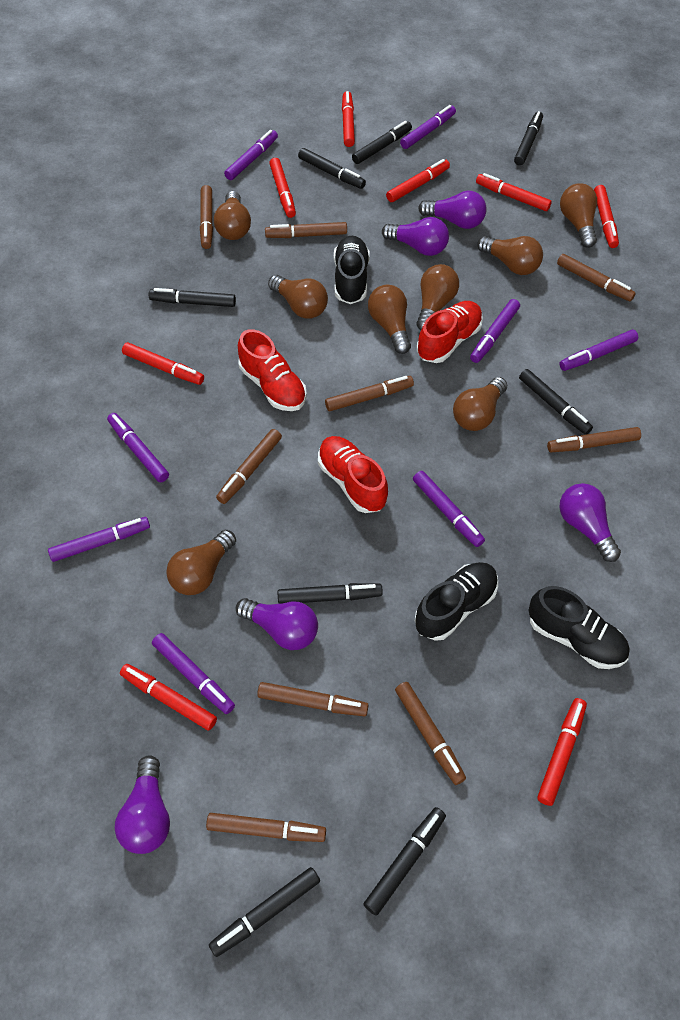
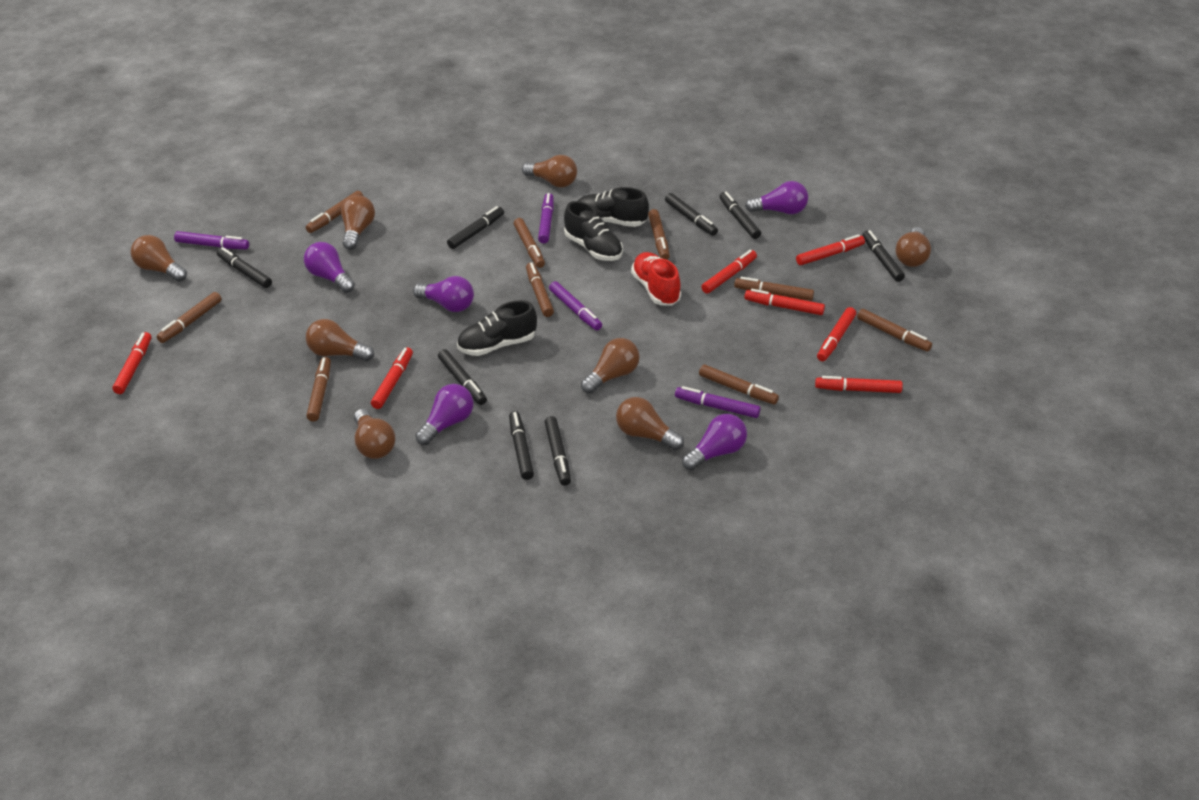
purple marker: [48,517,150,562] [107,413,169,483] [152,633,235,714] [224,130,278,180] [400,105,456,149] [413,471,485,547] [470,299,520,363] [560,330,638,371] = 8 -> [174,231,249,249] [538,193,554,243] [549,281,602,330] [675,386,760,418] = 4
red marker: [120,664,217,731] [122,342,204,385] [269,158,296,218] [342,91,355,147] [386,159,450,202] [476,173,552,211] [537,698,587,806] [594,185,619,248] = 8 -> [112,332,151,394] [371,347,413,409] [701,250,757,294] [744,289,825,315] [796,234,865,265] [815,376,903,393] [817,307,856,361] = 7
red shoe: [238,329,307,411] [318,436,388,513] [417,301,483,363] = 3 -> [631,252,681,306] = 1

